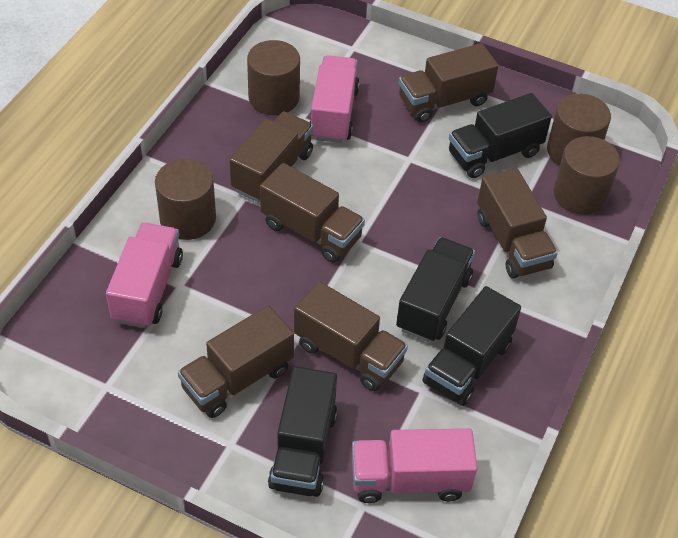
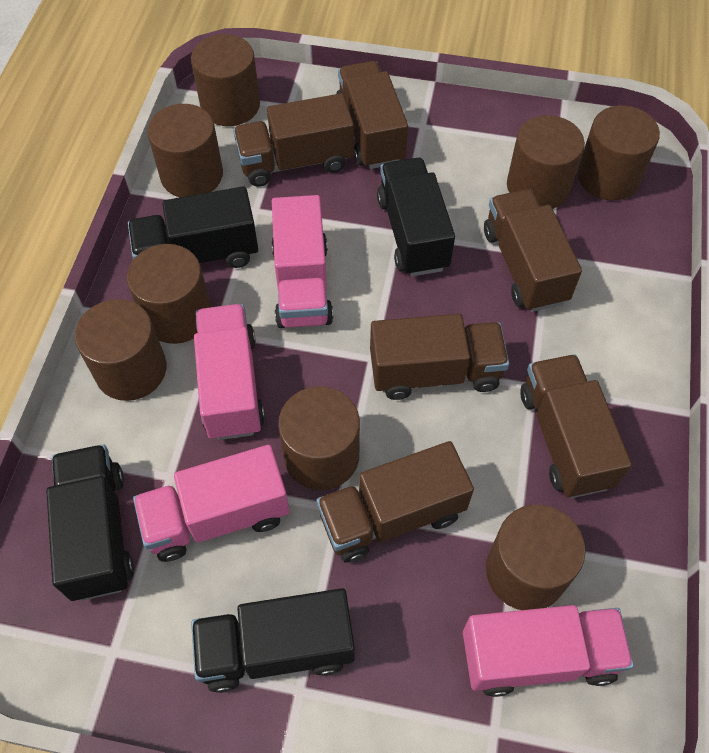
brown cylinder: [155,159,216,240] [247,40,300,115] [547,94,611,166] [554,136,620,215] = 4 -> [75,299,166,401] [127,244,211,344] [147,104,223,197] [191,34,260,126] [278,386,360,490] [486,505,586,610] [507,115,585,209] [577,105,660,200] = 8
pink truck: [106,223,183,328] [309,55,360,143] [352,428,477,503] = 3 -> [133,445,290,562] [194,304,265,440] [272,195,333,328] [463,605,634,697] = 4

